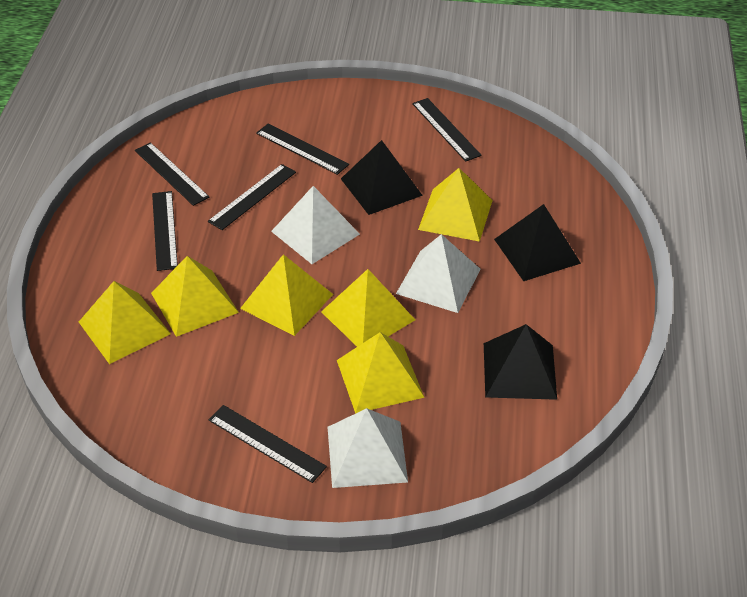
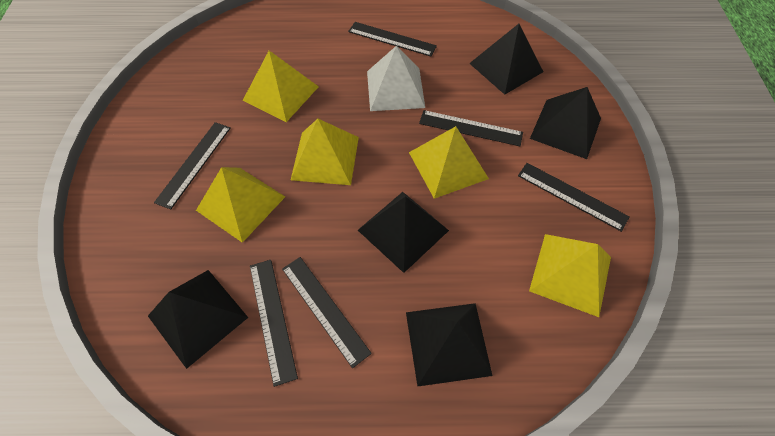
black pyramid: [341,140,423,215] [484,324,557,400] [494,204,581,281] = 3 -> [148,270,248,369] [358,192,449,273] [406,303,492,387] [469,24,543,95] [530,87,601,159] = 5
white pyramid: [271,186,360,264] [328,408,408,488] [396,234,481,313] = 3 -> [367,46,425,111] = 1
yellow pyramid: [79,281,171,364] [151,256,239,337] [240,254,333,336] [321,269,415,347] [337,332,425,414] [418,168,493,242] = 6 -> [196,167,285,243] [242,51,319,122] [291,119,359,185] [409,126,489,199] [529,234,611,317] = 5

